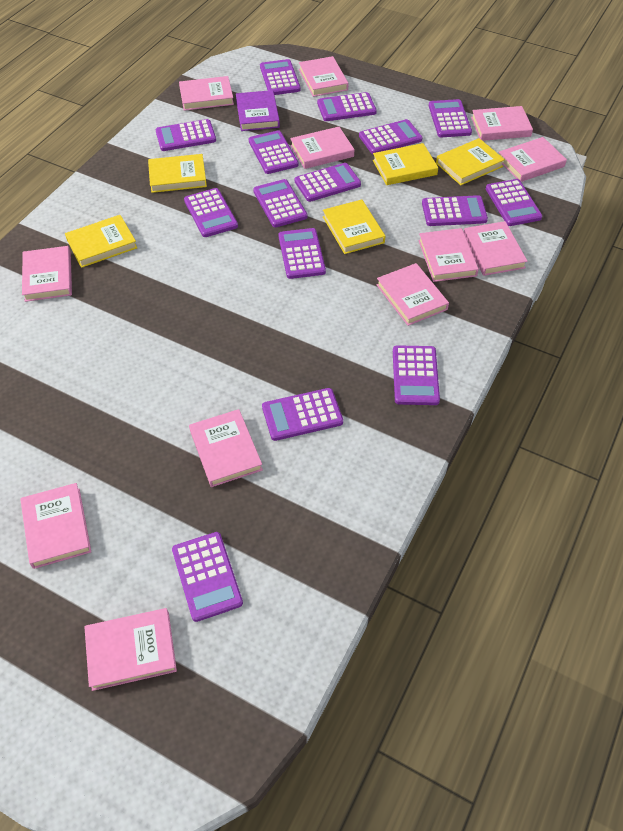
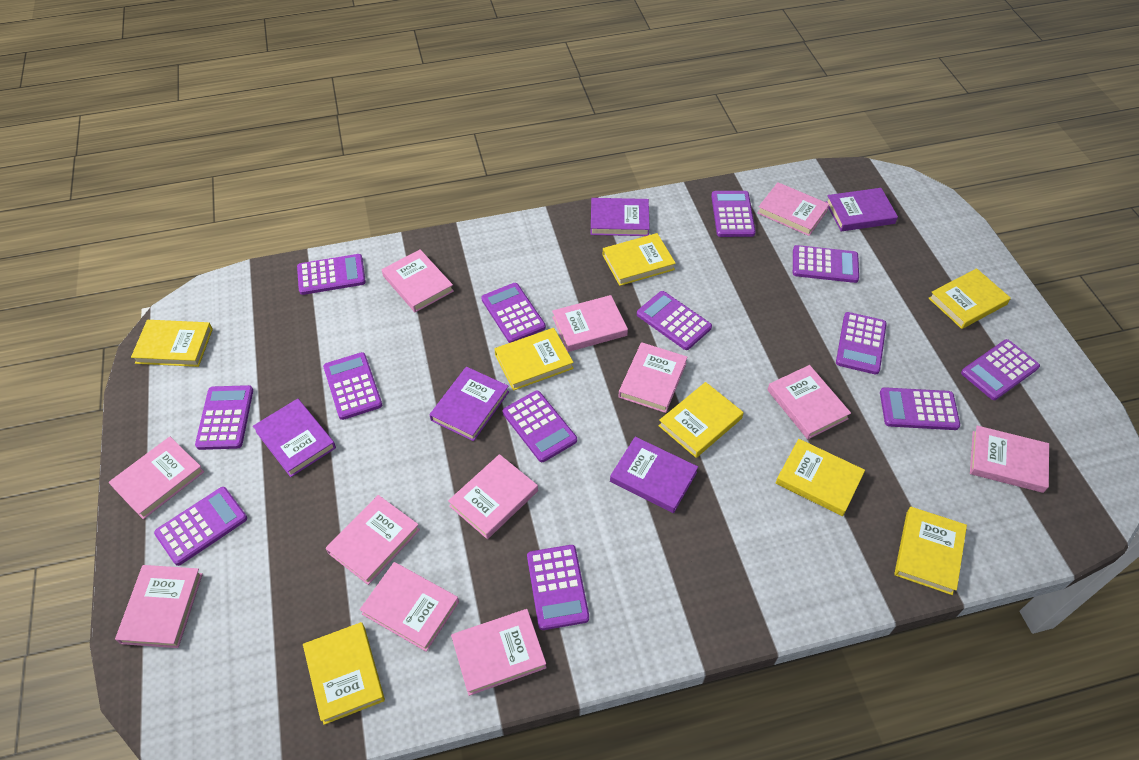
purple book: [236,90,280,131] = 1 -> [253,399,336,477] [429,367,509,441] [591,198,650,236] [610,437,698,513] [826,188,898,231] = 5
purple calculator: [155,119,216,151] [172,532,243,622] [184,188,238,237] [249,130,299,174] [253,179,307,228] [260,59,301,95] [262,388,343,441] [278,228,326,279] [295,163,361,202] [317,92,377,121] [359,119,422,154] [393,345,440,405] [422,195,488,226] [429,99,472,137] [486,179,542,226] = 15 -> [154,487,247,566] [195,385,253,450] [297,254,366,295] [323,352,382,420] [481,283,546,343] [503,391,577,462] [527,545,589,630] [637,291,712,350] [711,191,756,237] [793,245,859,283] [836,312,887,374] [880,387,960,430] [961,339,1040,400] = 13
yellow book: [65,215,137,268] [148,154,207,193] [323,200,385,254] [373,143,438,185] [436,138,505,185] = 5 -> [131,320,213,367] [303,622,385,725] [494,328,574,391] [603,233,676,286] [659,382,744,458] [776,439,865,516] [894,507,967,595] [928,268,1011,329] = 8

